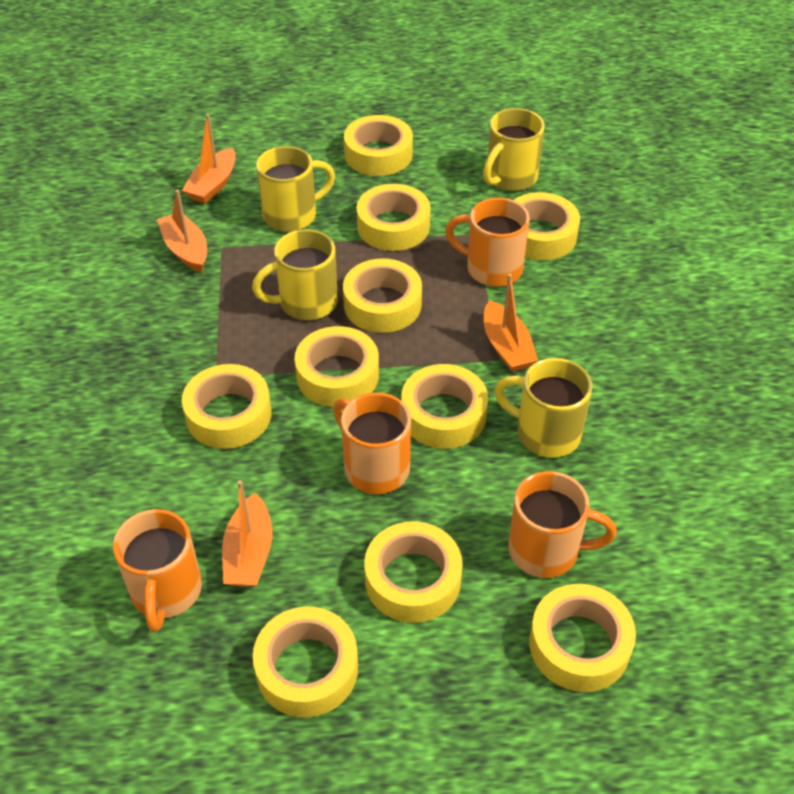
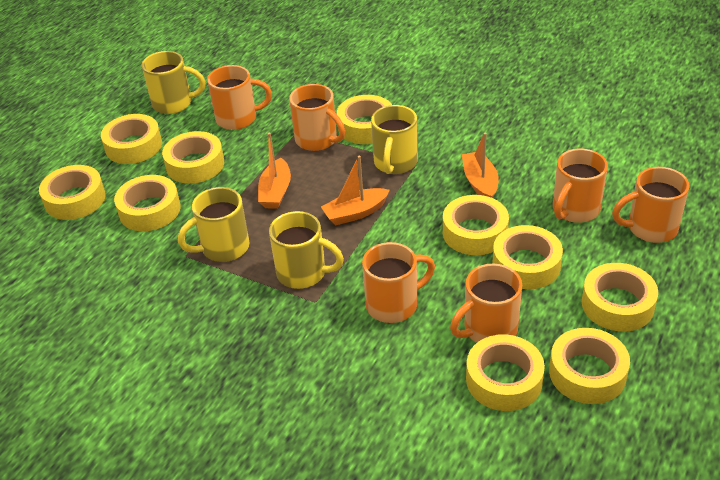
orange boat: [157,190,207,273] [182,114,236,204] [222,480,272,587] [484,274,538,372] = 4 -> [258,133,291,209] [321,155,390,226] [462,133,499,198] = 3
orange mug: [113,509,202,632] [333,392,411,494] [445,198,530,286] [508,471,617,578] = 4 -> [207,65,272,130] [289,84,345,151] [362,242,435,323] [450,264,522,343] [553,148,608,223] [612,167,690,243] = 6

